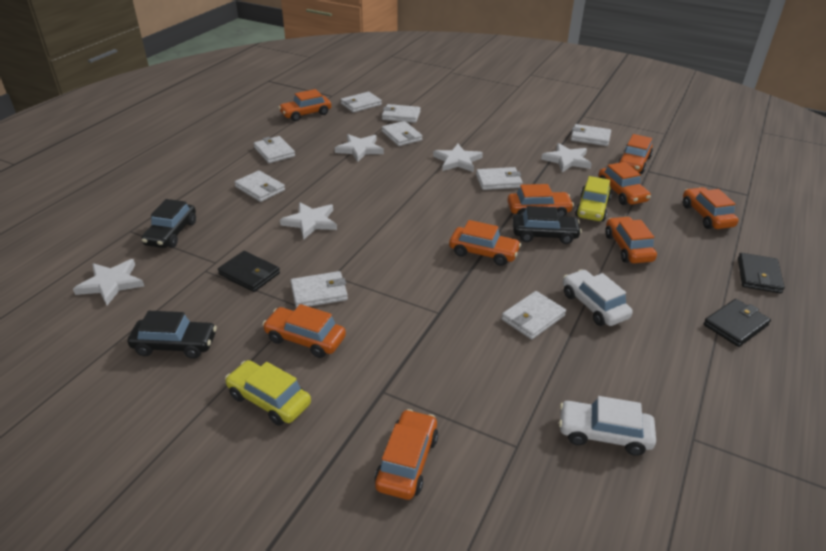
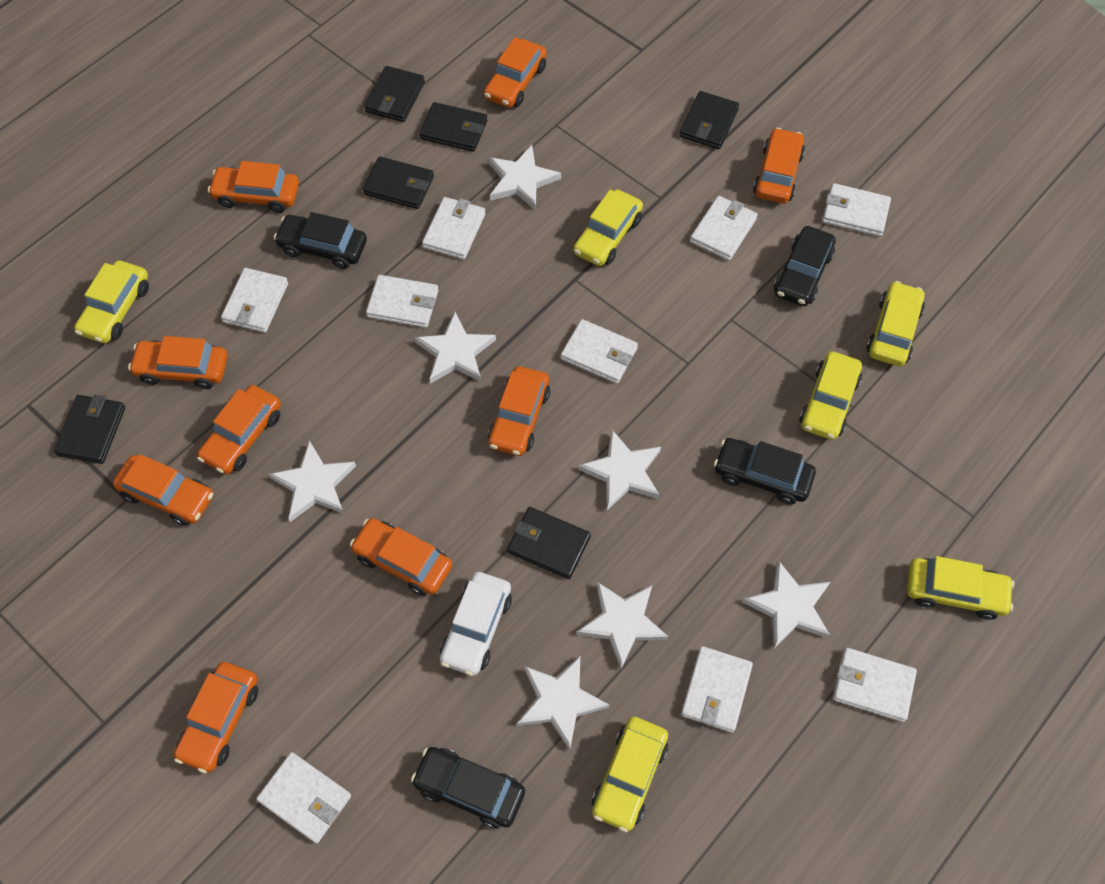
black car: [128,311,217,359] [141,199,196,248] [513,206,582,244] = 3 -> [274,212,367,269] [411,747,525,829] [714,438,816,505] [774,226,836,306] = 4
black wallet: [218,251,280,292] [703,299,771,347] [738,253,785,294] = 3 -> [54,395,125,464] [363,157,434,209] [364,66,425,122] [419,102,487,152] [507,507,591,579] [680,91,739,149] = 6
white car: [559,396,656,456] [563,269,633,326] = 2 -> [440,572,512,676] = 1
white star: [73,259,144,305] [280,202,337,240] [335,134,384,162] [433,144,483,172] [541,143,592,172] = 5 -> [269,440,356,522] [414,312,496,384] [488,145,561,210] [517,656,609,750] [577,582,669,669] [578,430,661,511] [743,560,830,649] = 7
yellow car: [225,360,311,426] [575,176,611,222] = 2 -> [74,261,149,343] [573,189,643,266] [592,717,668,832] [799,351,862,440] [867,281,925,366] [907,556,1014,620] = 6

